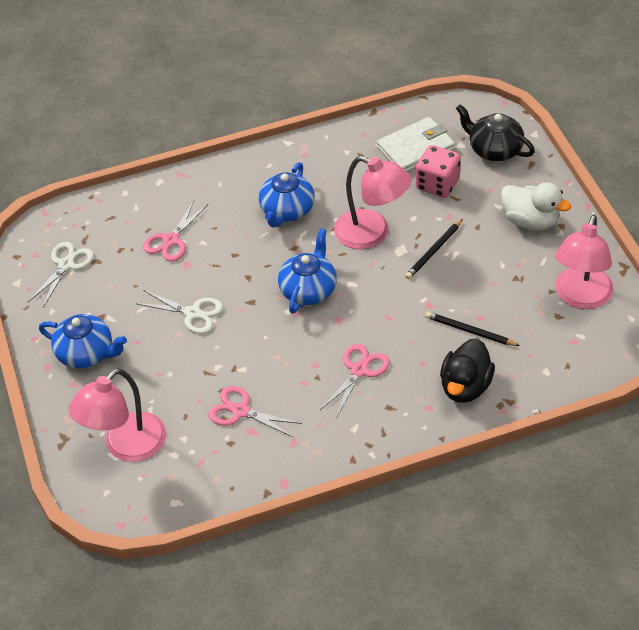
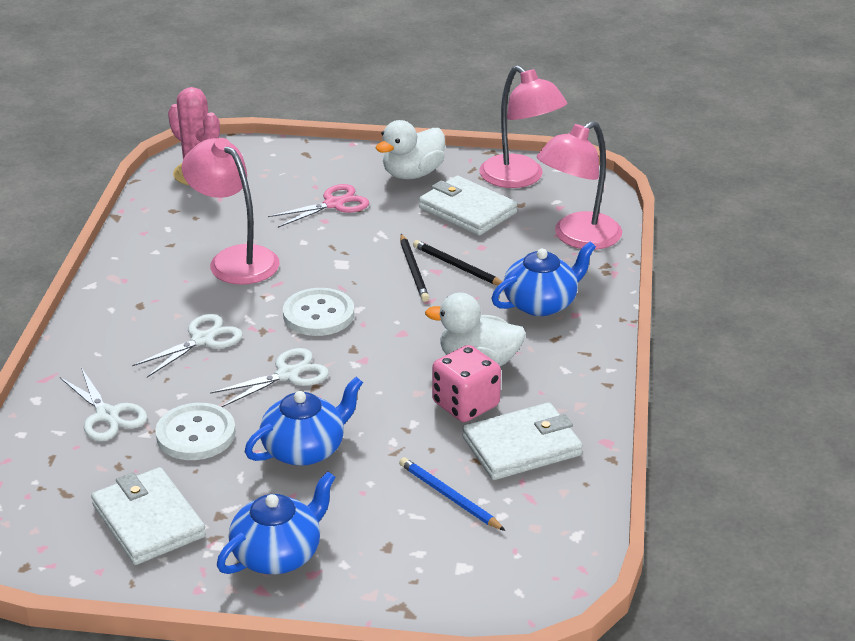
black duck: [440,338,495,403] = 1 -> none = 0
black teapot: [456,104,535,161] = 1 -> none = 0
blue pencil: none = 0 -> [399,457,505,531] = 1
pink cactus: none = 0 -> [168,87,220,185] = 1
pink scissors: [143,200,208,262] [208,386,302,438] [320,344,390,418] = 3 -> [268,184,369,228] = 1
white button: none = 0 -> [155,403,236,460] [283,288,354,336] = 2
white duck: [501,182,571,230] = 1 -> [375,120,445,179] [425,293,526,366] = 2
white scissors: [28,242,94,308] [136,290,223,334] = 2 -> [60,368,147,441] [132,314,243,378] [210,348,329,407] = 3
white wallet: [377,117,455,172] = 1 -> [91,467,206,565] [419,176,518,236] [462,402,583,480] = 3

